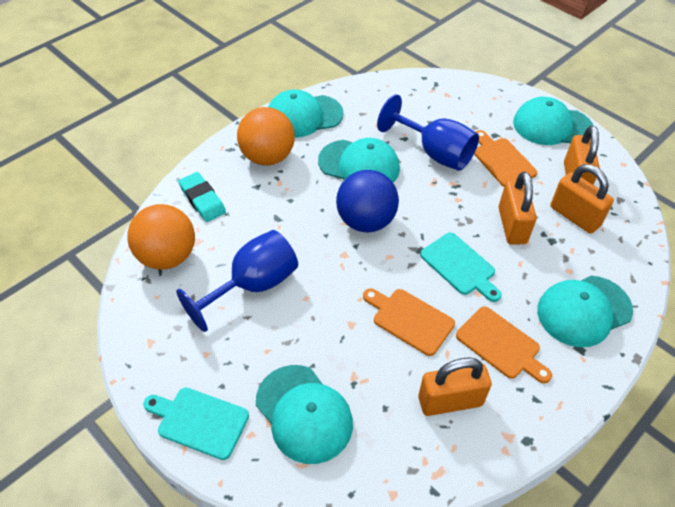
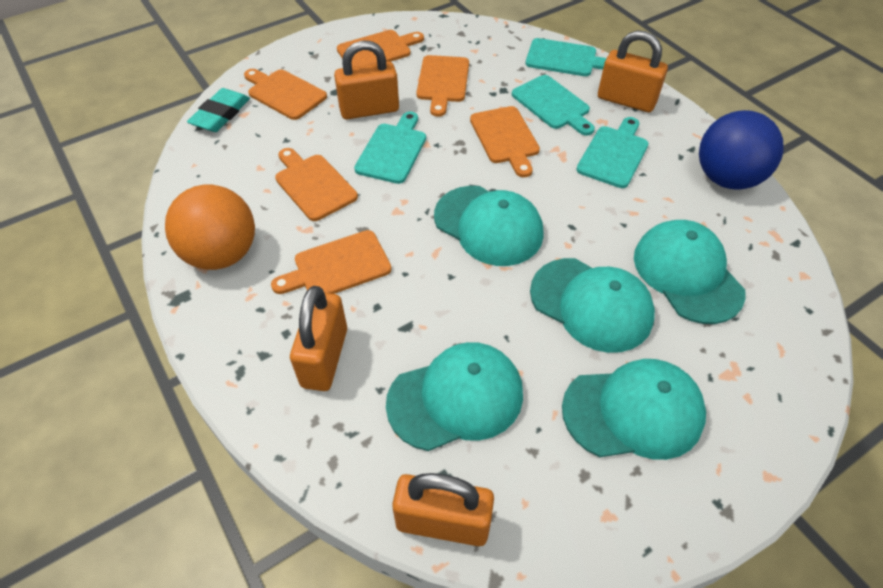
blue goblet: [176,230,298,332] [377,94,479,171] = 2 -> none = 0
orange ball: [127,204,195,270] [237,107,295,165] = 2 -> [165,185,255,270] = 1
orange cutting board: [363,288,455,356] [456,306,552,383] [474,130,537,187] = 3 -> [244,69,327,120] [271,230,392,294] [275,148,358,221] [337,30,424,67] [417,55,469,117] [470,106,540,177] = 6
turquoise cutting board: [143,388,249,460] [420,233,502,302] = 2 -> [354,111,426,184] [512,75,595,136] [526,38,607,76] [576,117,649,188] = 4

